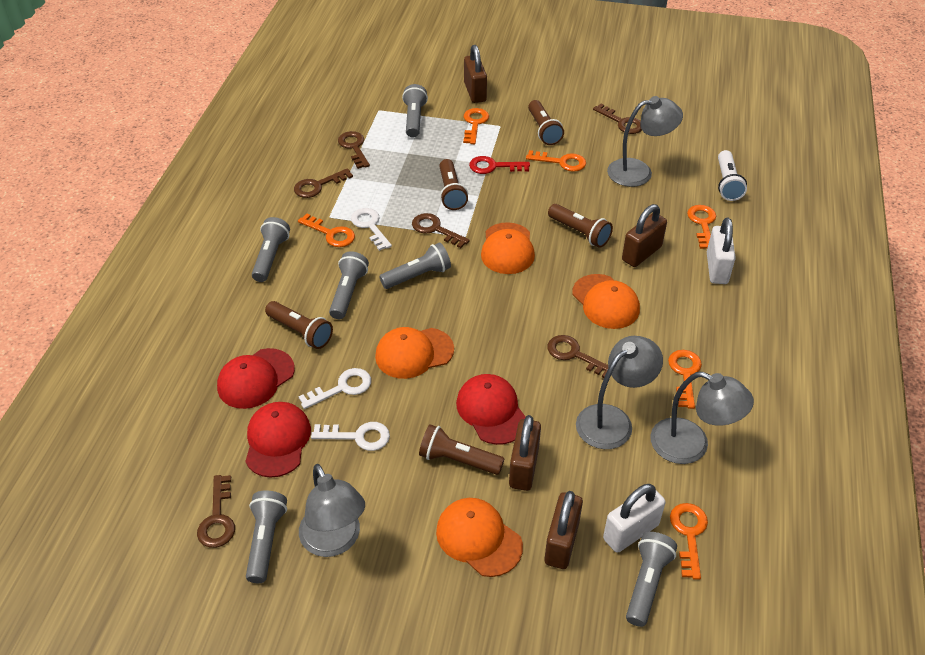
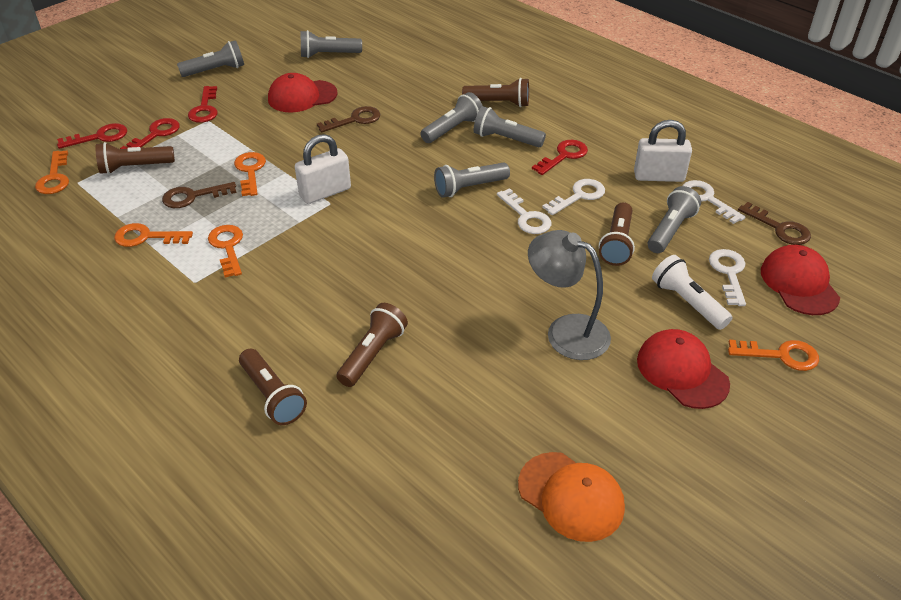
brown key: [197,475,235,548] [294,168,353,198] [338,131,370,169] [412,213,470,248] [547,335,608,378] [593,104,642,134] = 6 -> [162,182,236,208] [317,106,380,133] [738,202,811,245] = 3
brown padlock: [464,45,487,103] [509,415,541,491] [544,491,583,569] [622,204,667,267] = 4 -> none = 0
grey lamp: [299,464,365,557] [576,336,663,449] [607,96,683,187] [650,372,754,464] = 4 -> [528,230,611,360] = 1
orange cap: [375,327,454,379] [436,498,523,577] [481,222,535,274] [572,274,640,329] = 4 -> [518,452,625,542] = 1
orange key: [298,214,355,247] [463,108,489,144] [526,150,586,172] [668,350,702,409] [670,503,708,580] [687,205,716,249] = 6 -> [35,150,69,194] [114,223,193,247] [208,225,243,277] [234,152,266,196] [728,340,819,371] = 5
red key: [469,156,530,174] = 1 -> [57,123,127,149] [120,118,180,149] [188,86,218,123] [532,140,588,175] = 4
white key: [298,368,371,409] [311,422,390,451] [351,208,392,251] = 3 -> [497,188,551,234] [542,179,605,215] [682,180,745,224] [709,249,746,306] = 4

